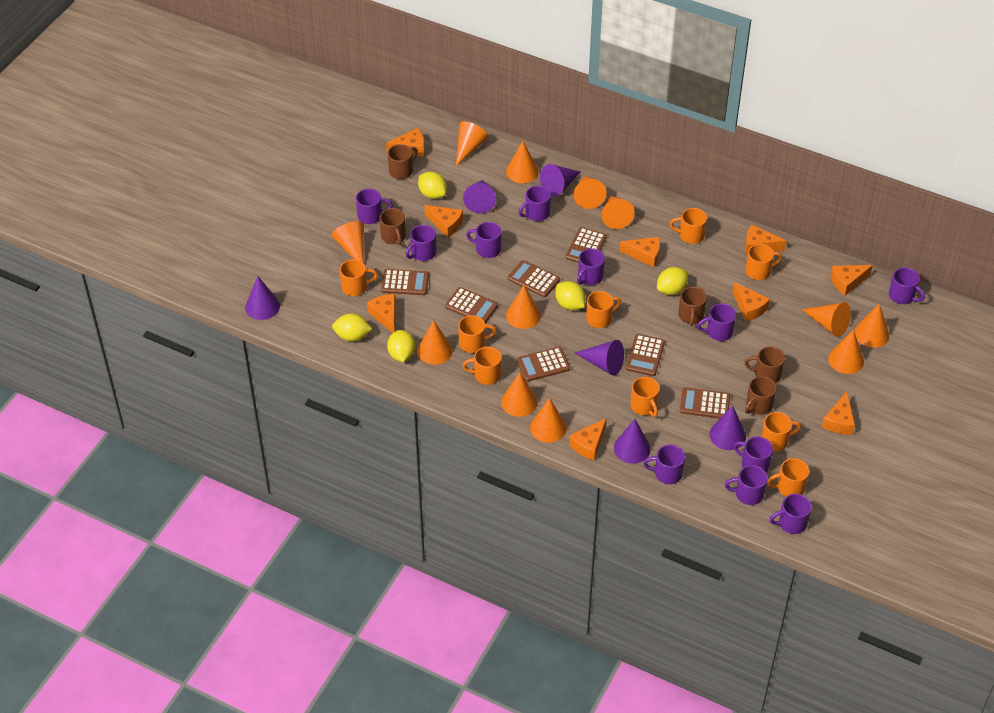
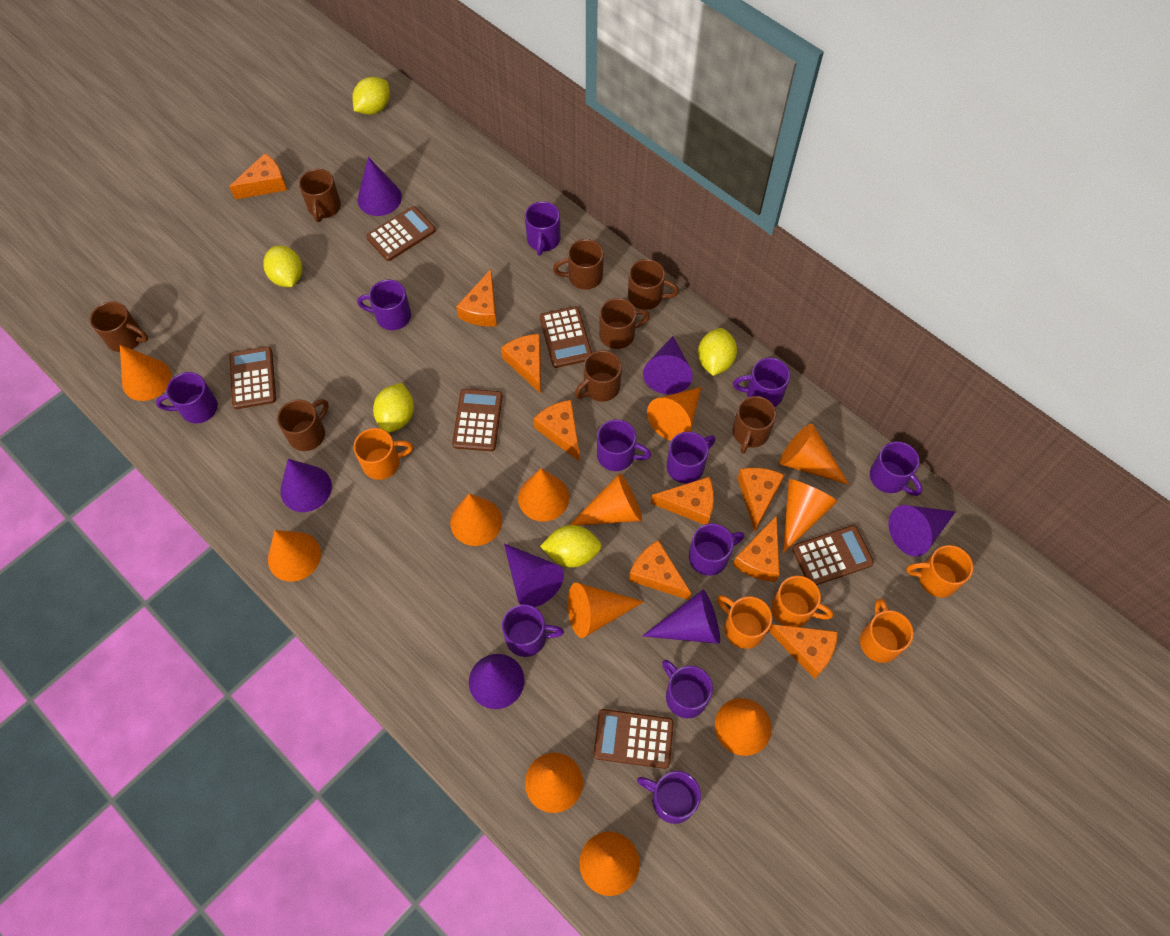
brown calculator: [381,269,429,295] [445,287,498,323] [508,260,560,297] [517,347,570,382] [565,227,607,263] [626,334,665,376] [680,387,730,419] = 7 -> [229,346,276,409] [366,206,436,261] [452,389,503,451] [540,307,592,368] [593,709,674,769] [792,525,874,585] = 6
brown mug: [380,208,406,245] [388,144,418,179] [678,287,707,326] [744,346,785,383] [745,376,777,415] = 5 -> [90,301,148,352] [277,399,329,451] [299,169,341,222] [553,239,604,290] [574,350,622,402] [599,298,650,349] [628,259,679,310] [733,396,776,454] = 8
orange mug: [340,259,378,296] [458,315,496,353] [462,346,501,385] [586,291,621,328] [630,377,659,417] [670,208,707,244] [745,244,782,280] [761,412,801,451] [767,458,810,496] = 9 -> [354,428,413,480] [717,595,772,649] [771,576,833,627] [860,599,914,663] [906,545,973,597] = 5
purple cone: [245,276,280,320] [463,180,496,213] [540,164,581,197] [575,340,624,376] [614,419,651,464] [709,405,746,450] = 6 -> [280,459,332,512] [358,157,402,216] [469,654,525,709] [504,543,564,607] [642,590,720,644] [643,336,693,394] [889,505,956,557] = 7

